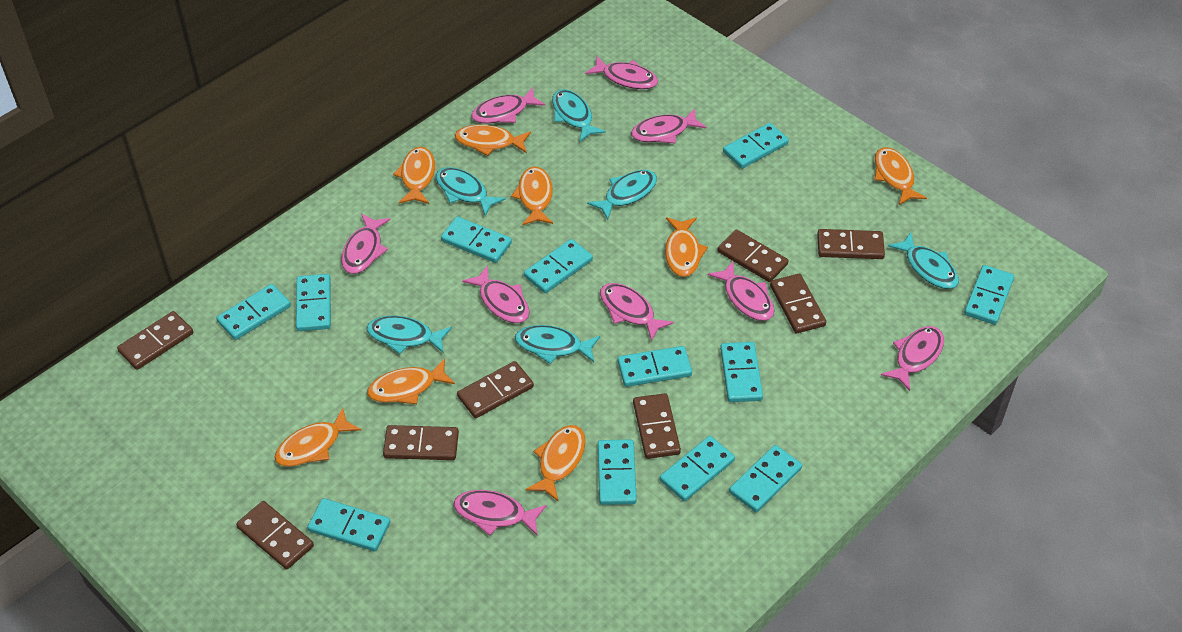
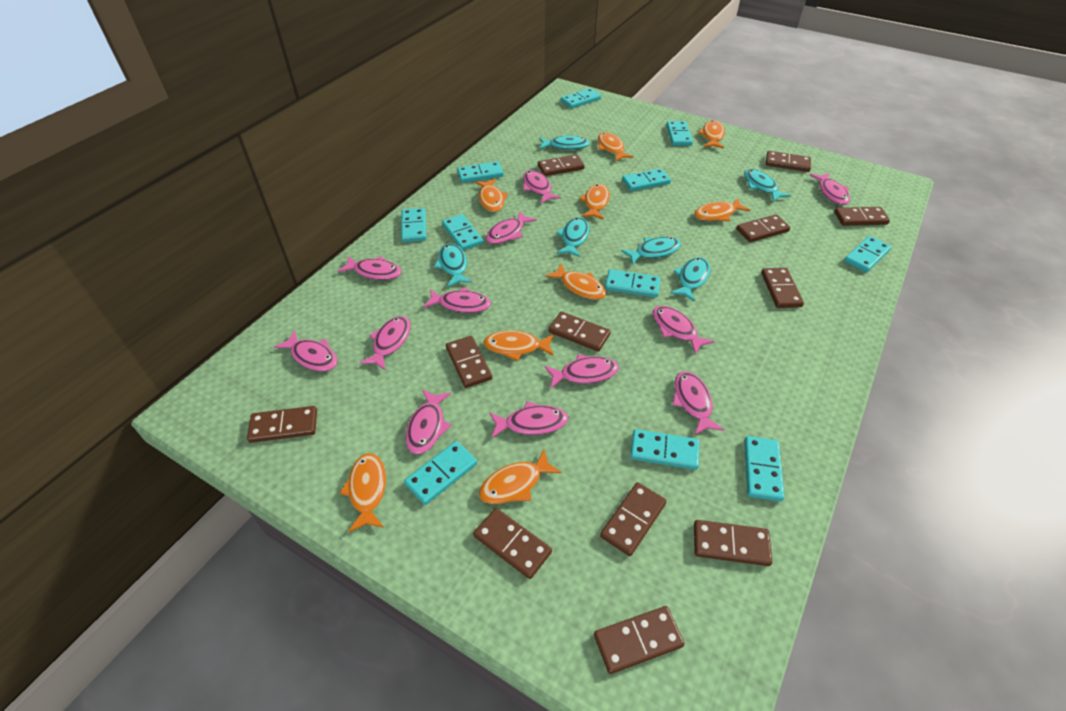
brown domino: [117,311,193,370] [236,501,314,569] [383,425,459,460] [457,361,534,418] [633,393,681,459] [717,230,788,282] [770,274,826,333] [817,229,885,259] = 8 -> [247,406,317,443] [446,336,492,388] [473,508,552,579] [538,154,584,176] [549,312,611,352] [594,606,685,674] [600,482,666,556] [694,520,772,566] [736,214,790,242] [761,268,804,308] [766,151,811,172] [834,207,890,226] = 12
orange fish: [274,407,361,467] [367,358,455,404] [393,147,435,204] [455,125,531,156] [511,166,553,225] [526,425,586,501] [665,217,708,277] [875,147,927,205] = 8 -> [340,453,386,532] [475,179,508,212] [479,449,562,504] [484,331,554,361] [546,264,606,300] [579,184,610,220] [598,132,634,162] [694,198,750,221] [698,120,725,149] = 9
pink fish: [341,213,391,274] [454,490,547,536] [462,265,530,323] [471,87,545,124] [585,56,658,89] [600,283,674,341] [631,108,706,144] [708,262,774,321] [881,326,944,391] = 9 -> [274,330,338,372] [338,256,402,280] [360,316,411,371] [406,389,451,454] [423,287,491,313] [486,211,537,244] [489,401,568,438] [523,170,561,204] [544,354,619,389] [653,306,715,354] [672,371,724,435] [810,172,850,205] = 12
turquoise domino: [216,284,291,340] [296,274,331,331] [307,498,390,551] [441,217,512,263] [524,239,593,293] [598,440,637,505] [618,346,692,387] [660,436,735,501] [720,342,763,402] [723,123,789,169] [729,445,802,512] [964,265,1014,325] = 12 -> [401,208,427,242] [404,441,477,505] [442,214,483,251] [457,161,504,183] [561,88,601,109] [605,269,661,298] [622,168,671,191] [630,429,699,470] [666,121,693,146] [744,436,785,502] [844,236,892,273] = 11

